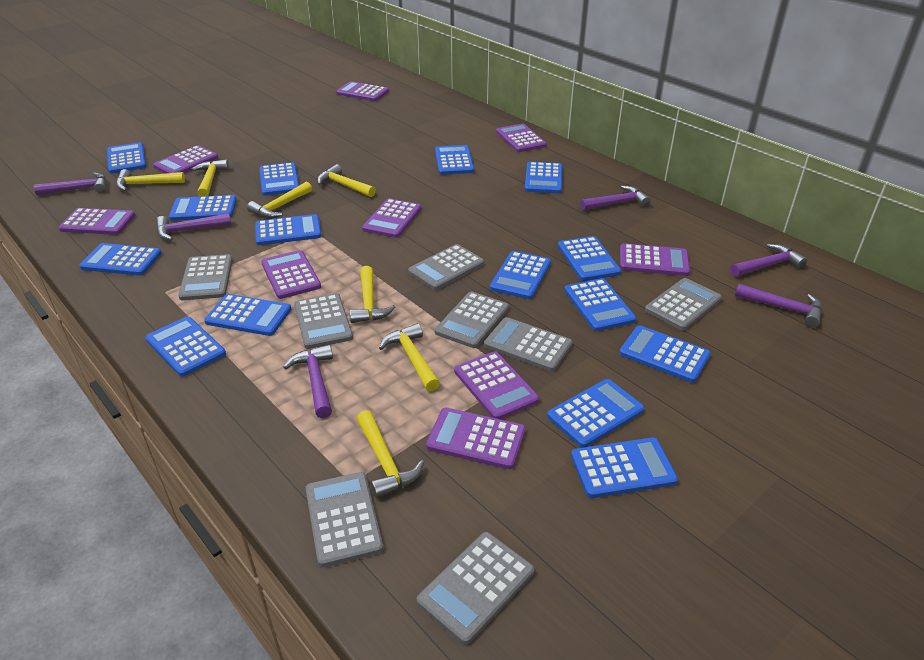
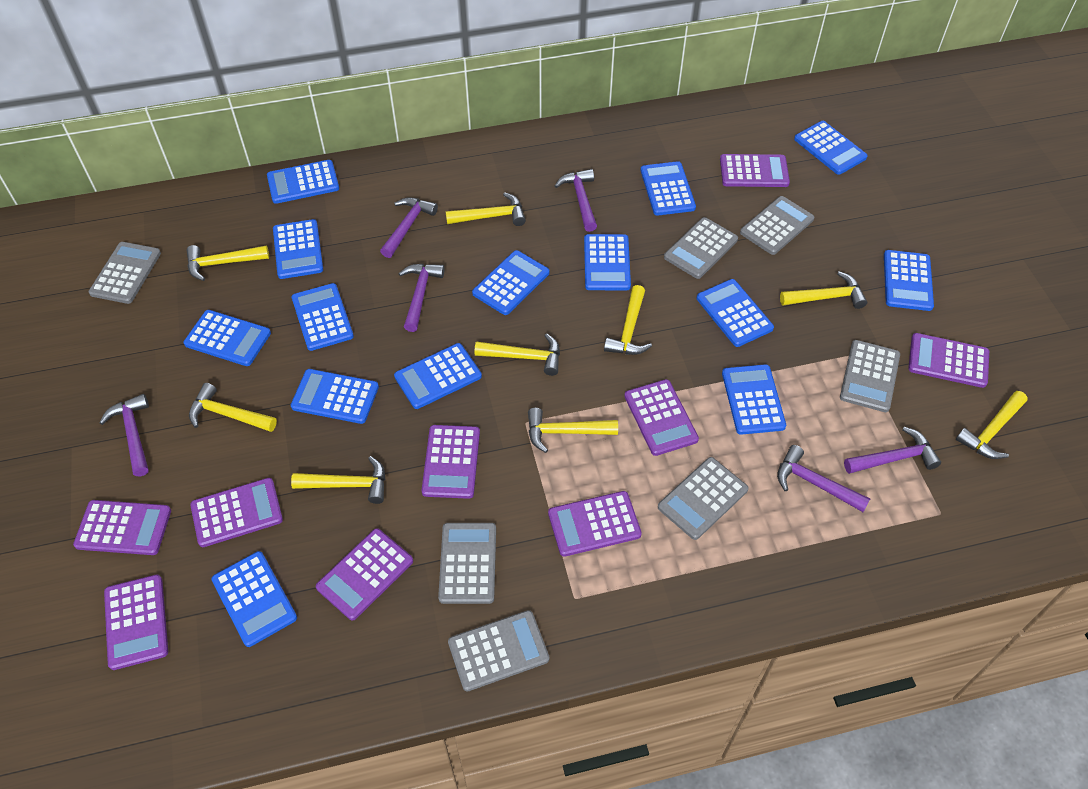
blue calculator: [79,243,162,276] [107,142,146,174] [145,316,226,377] [169,195,237,221] [204,294,291,336] [255,214,321,245] [259,162,299,196] [435,145,474,175] [490,251,551,299] [525,162,562,193] [547,379,645,448] [558,236,621,281] [564,278,636,331] [571,437,678,498] [619,325,711,383] = 15 -> [184,310,271,366] [211,551,297,647] [267,160,339,204] [273,219,323,279] [291,283,354,351] [291,369,379,424] [394,343,482,409] [472,250,549,315] [584,234,631,290] [641,161,696,216] [697,279,774,347] [722,364,786,435] [794,121,868,175] [884,250,934,311] = 14
grey calculator: [178,254,233,300] [294,293,353,349] [305,472,383,567] [408,244,484,290] [416,532,534,645] [435,292,509,348] [484,317,573,372] [645,278,722,330] = 8 -> [88,242,161,304] [438,523,496,604] [448,610,549,692] [658,457,749,540] [664,217,738,279] [740,196,814,255] [840,340,900,412] = 7
yellow hammer: [116,169,185,191] [192,159,229,197] [247,181,312,218] [317,164,376,197] [350,266,395,323] [356,410,424,498] [379,323,440,392] = 7 -> [187,245,269,281] [189,383,277,432] [291,456,385,504] [446,192,526,226] [474,333,560,376] [528,408,618,453] [604,285,652,355] [780,271,867,309] [956,391,1028,459] = 9

